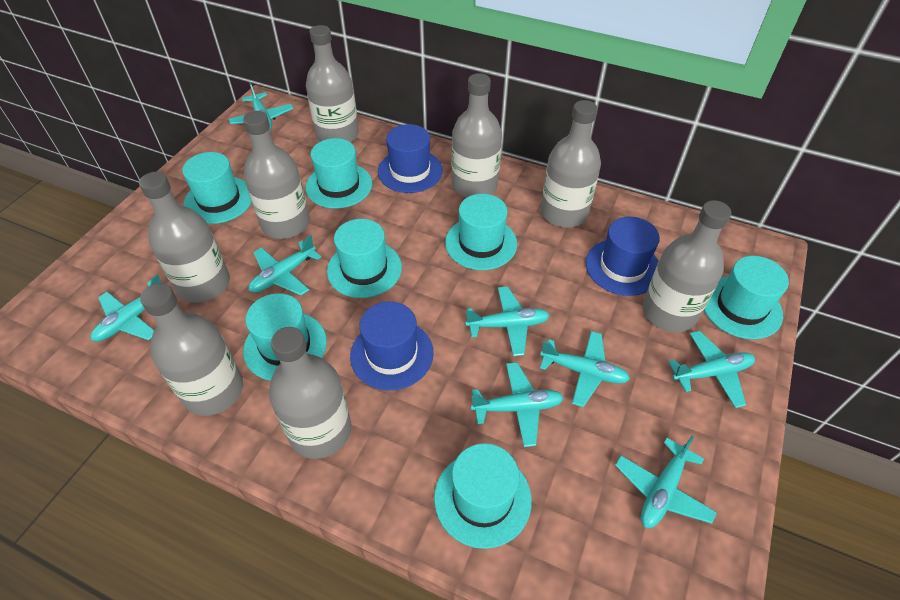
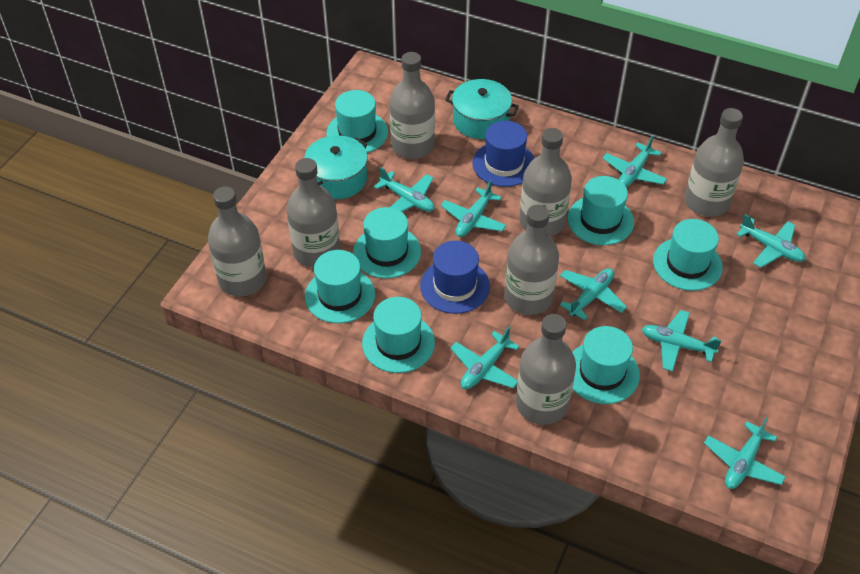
blue hat: [350,301,433,390] [378,124,443,193] [586,217,660,296] = 3 -> [420,241,490,314] [473,121,534,187] = 2
grey bottle: [139,172,230,303] [140,283,243,416] [243,111,310,239] [269,327,351,459] [306,25,359,142] [452,73,502,198] [541,100,601,228] [643,200,731,332] = 8 -> [208,186,267,296] [286,158,340,267] [389,52,435,159] [504,205,559,315] [516,314,576,425] [519,128,572,236] [684,108,744,217] = 7
turquoise pot: none = 0 -> [304,135,368,199] [445,79,519,139] = 2

